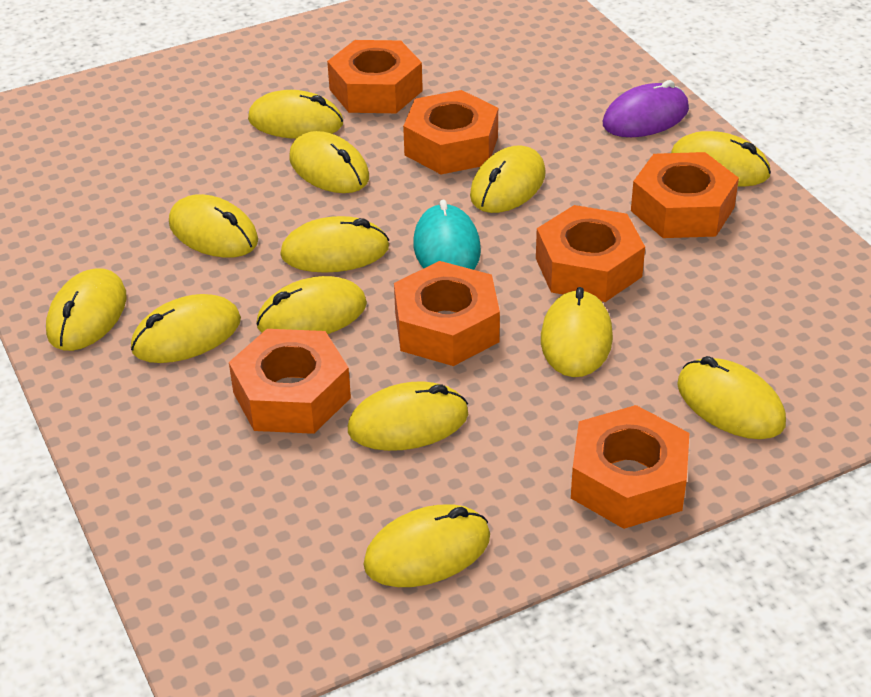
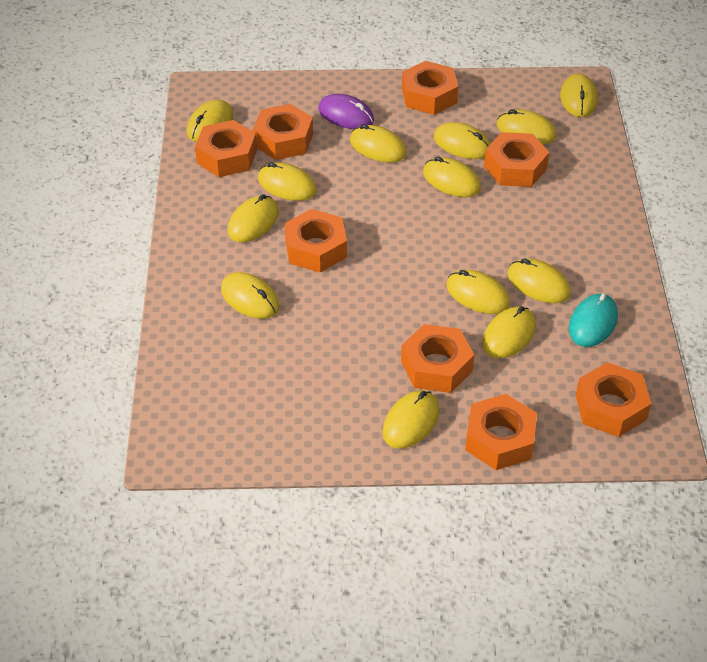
orange nut: [229,329,351,434] [327,40,423,113] [394,261,500,366] [403,90,498,174] [536,205,645,302] [571,405,689,529] [631,152,739,238] = 7 -> [195,120,257,177] [253,104,313,160] [285,209,347,273] [401,324,474,393] [402,61,458,115] [465,394,537,470] [484,132,549,187] [576,362,651,437] = 8

